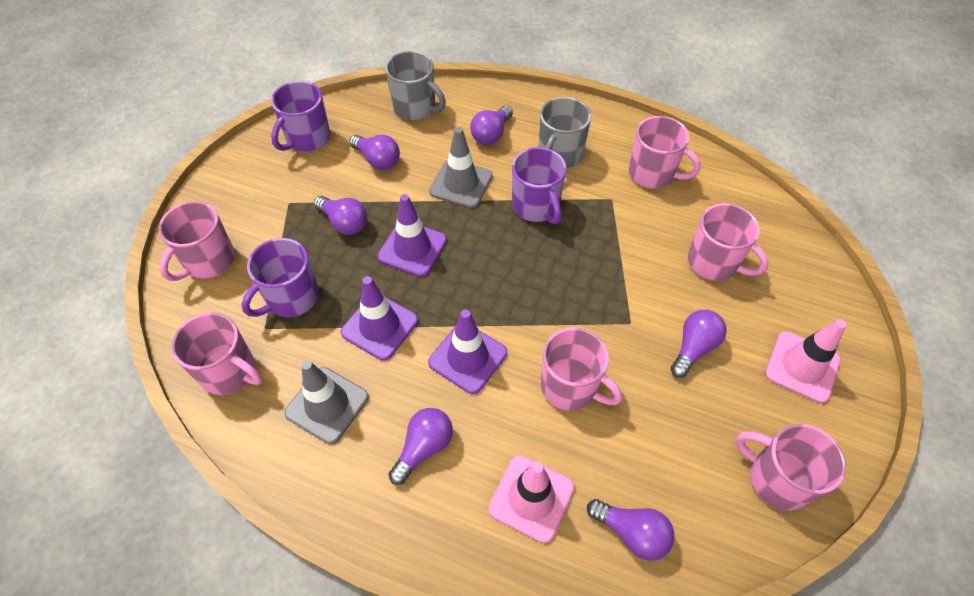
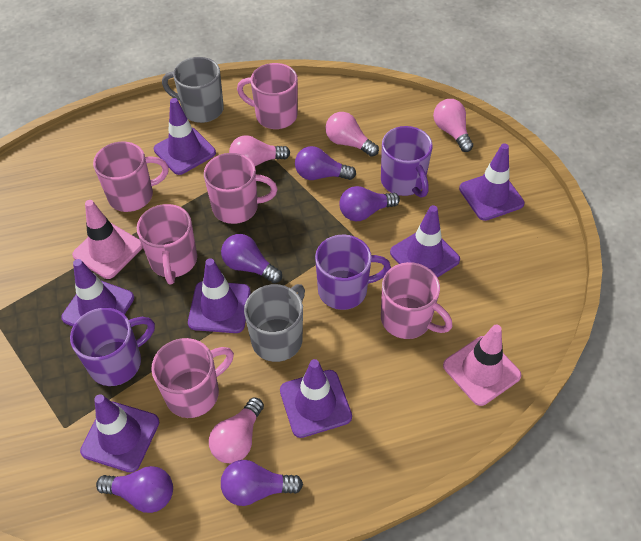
grey traffic cone: [284,360,369,444] [429,127,493,208] = 2 -> none = 0
pink light bulb: none = 0 -> [209,397,264,463] [229,135,290,166] [325,112,379,157] [433,99,473,152] = 4
purple light bulb: [314,196,367,235] [349,135,400,170] [388,408,453,485] [470,105,513,145] [587,499,675,561] [671,310,727,378] = 6 -> [96,466,173,513] [221,234,282,283] [221,460,303,506] [295,146,356,180] [339,186,400,221] = 5
purple traffic cone: [341,276,418,361] [377,194,447,277] [428,309,507,394] = 3 -> [61,259,134,327] [80,394,159,473] [154,98,216,175] [188,258,250,333] [280,359,352,438] [390,205,460,278] [459,143,524,221] = 7

